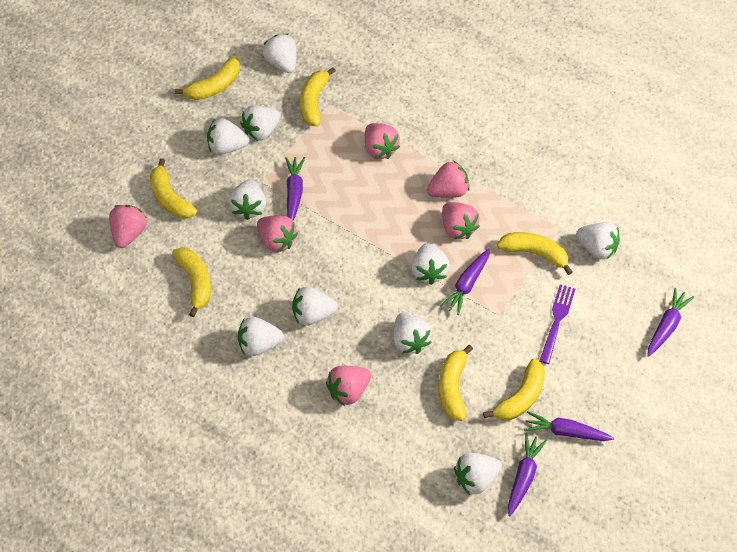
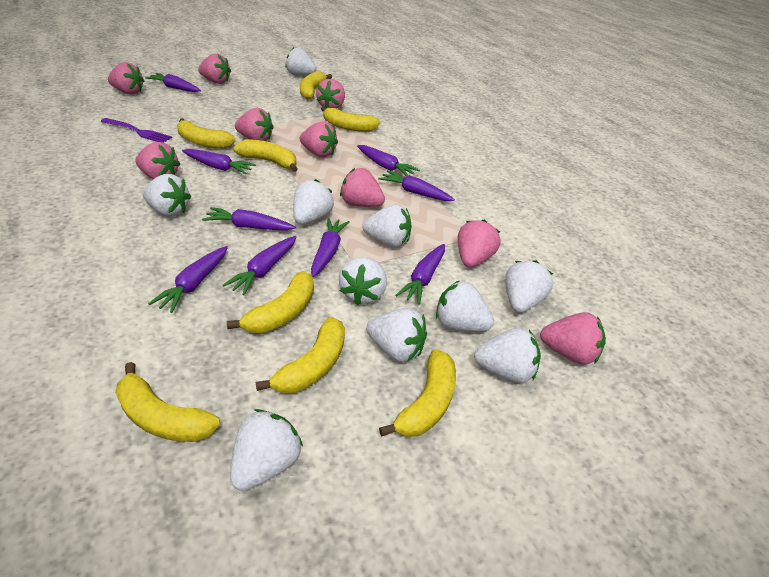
pink strawberry: [109,205,147,248] [257,215,298,253] [326,366,371,406] [365,123,400,159] [427,160,470,198] [442,202,480,239] = 6 -> [108,62,144,95] [135,142,180,179] [198,53,231,84] [235,108,274,141] [300,122,338,157] [316,79,345,109] [340,168,385,207] [458,219,500,267] [540,312,606,365] = 9
purple carrot: [285,157,305,220] [440,248,490,315] [508,433,547,516] [524,411,614,441] [647,288,694,357] = 5 -> [145,73,201,92] [148,246,228,313] [182,149,256,174] [202,207,296,231] [223,236,296,295] [311,218,350,277] [357,145,420,176] [378,170,455,201] [396,244,445,305] = 9
yellow banana: [150,158,197,219] [172,247,211,317] [175,57,240,100] [300,67,336,126] [438,345,473,421] [483,359,545,421] [497,232,573,275] = 7 -> [115,362,220,442] [177,118,236,149] [227,271,314,333] [233,139,298,172] [256,317,345,393] [300,71,332,99] [321,106,380,132] [379,349,456,437] = 8

